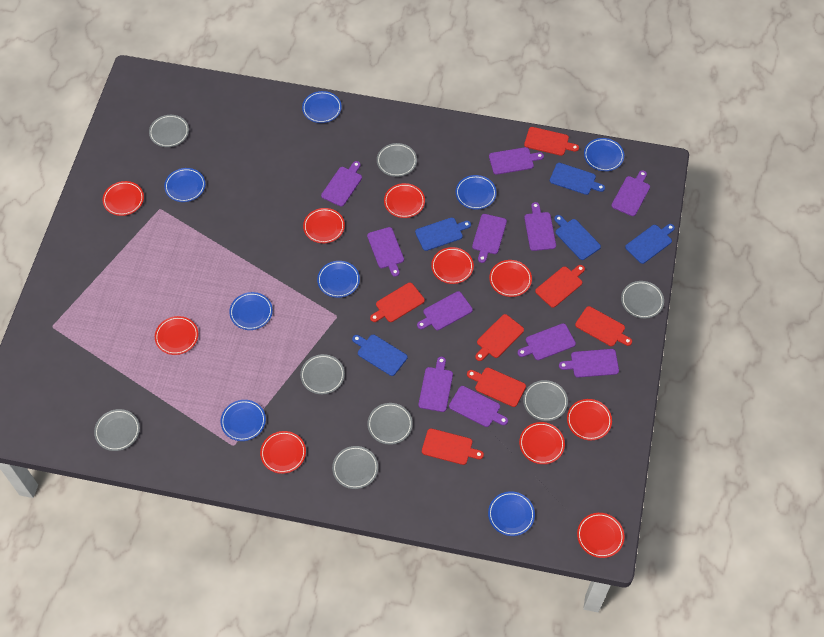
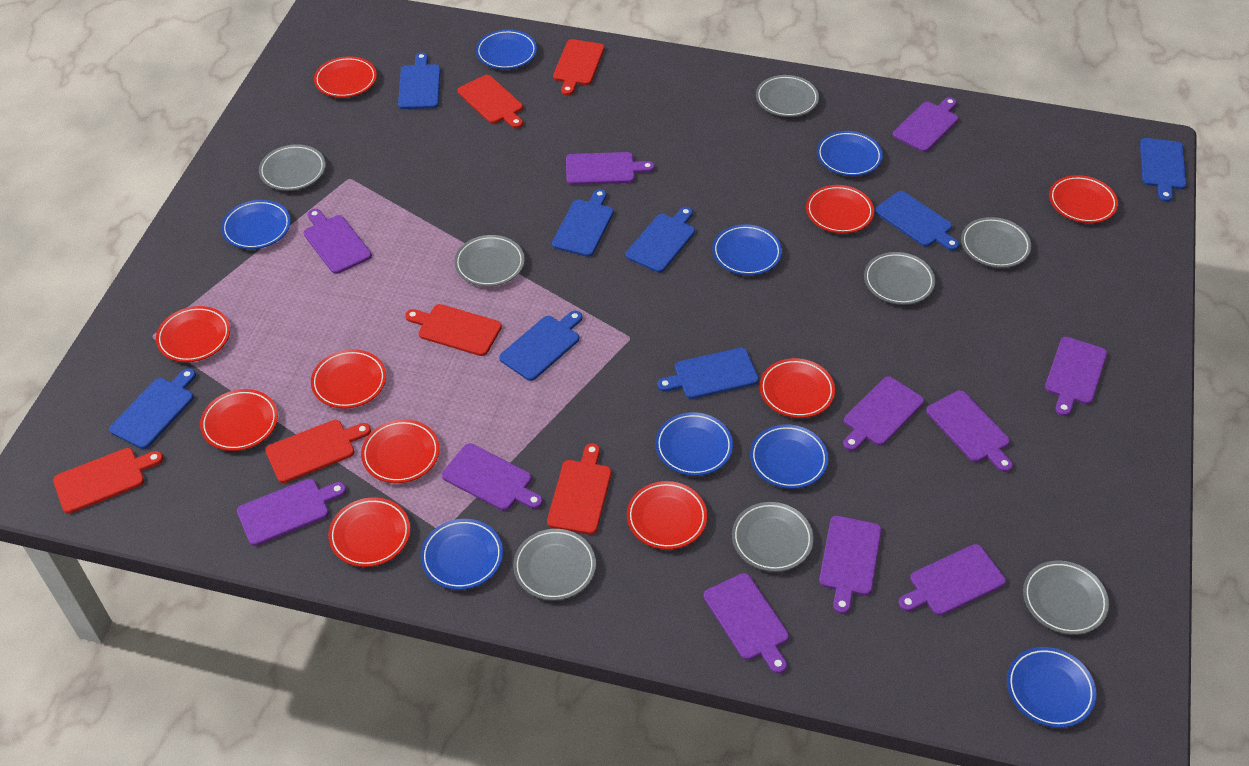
blue cutting board: [352,335,407,376] [415,217,471,251] [550,163,605,195] [554,215,601,260] [625,224,675,264] = 5 -> [109,368,196,449] [398,52,440,109] [499,311,582,381] [552,189,614,257] [626,207,695,273] [657,348,759,399] [875,191,959,251] [1140,138,1186,202] = 8
red cutting board: [370,282,425,322] [422,428,484,465] [467,367,526,407] [475,314,524,361] [524,127,579,156] [535,265,585,308] [575,306,632,346] = 7 -> [53,448,163,514] [265,420,371,483] [405,304,502,356] [458,75,523,128] [547,443,611,534] [553,39,604,96] = 6

